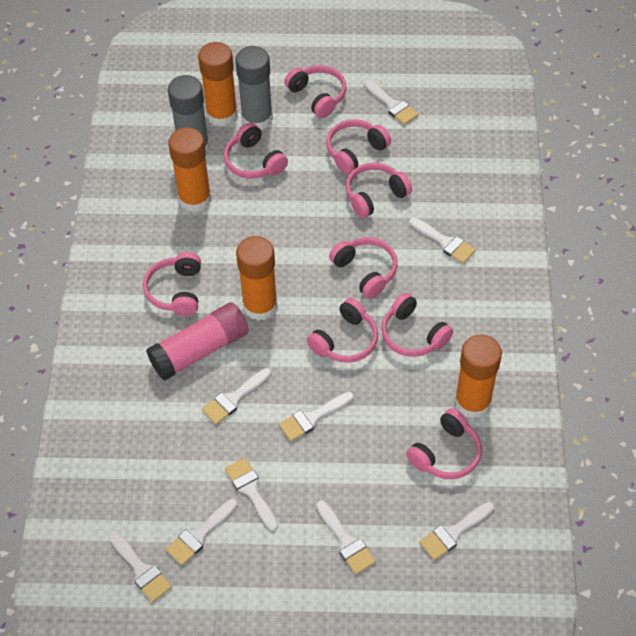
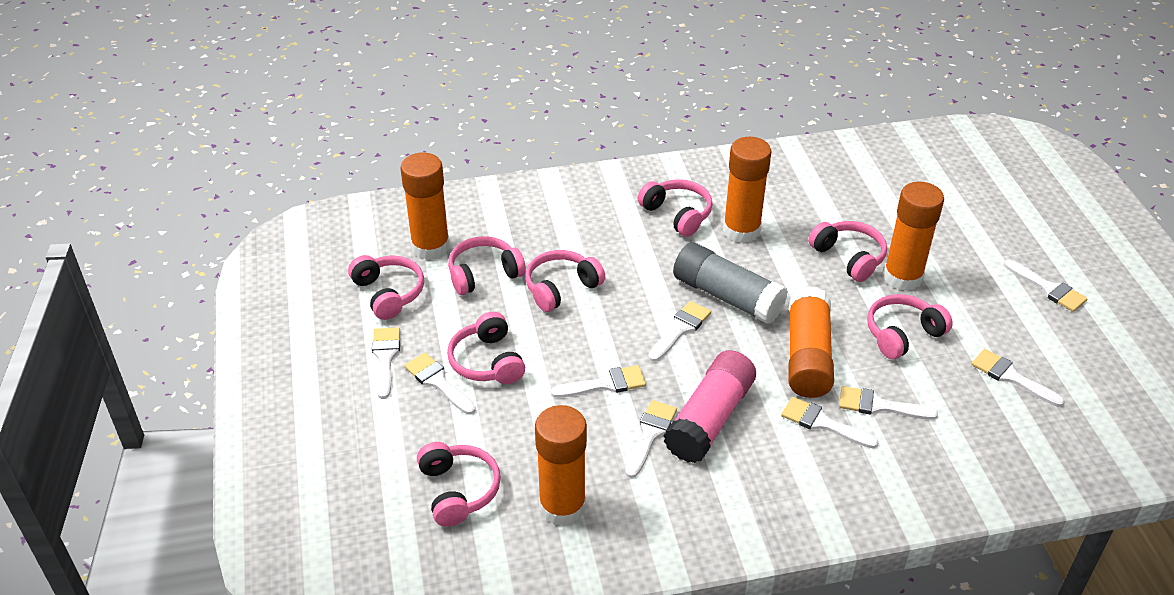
grey glue stick: [168,75,210,153] [235,46,273,130] = 2 -> [673,242,788,324] = 1
orange glue stick: [169,127,211,212] [198,42,238,127] [236,236,278,321] [454,334,502,419] = 4 -> [400,153,450,260] [535,405,587,526] [723,137,771,243] [788,286,834,398] [883,182,944,291] = 5
pink headphones: [143,252,201,316] [224,123,288,178] [284,65,346,118] [307,298,378,363] [326,119,391,174] [329,237,398,299] [346,162,412,218] [381,292,453,357] [406,408,482,479] = 9 -> [348,255,424,320] [417,442,501,527] [447,312,525,384] [448,236,526,295] [525,250,605,312] [638,179,713,237] [808,221,887,282] [867,294,953,359] = 8

